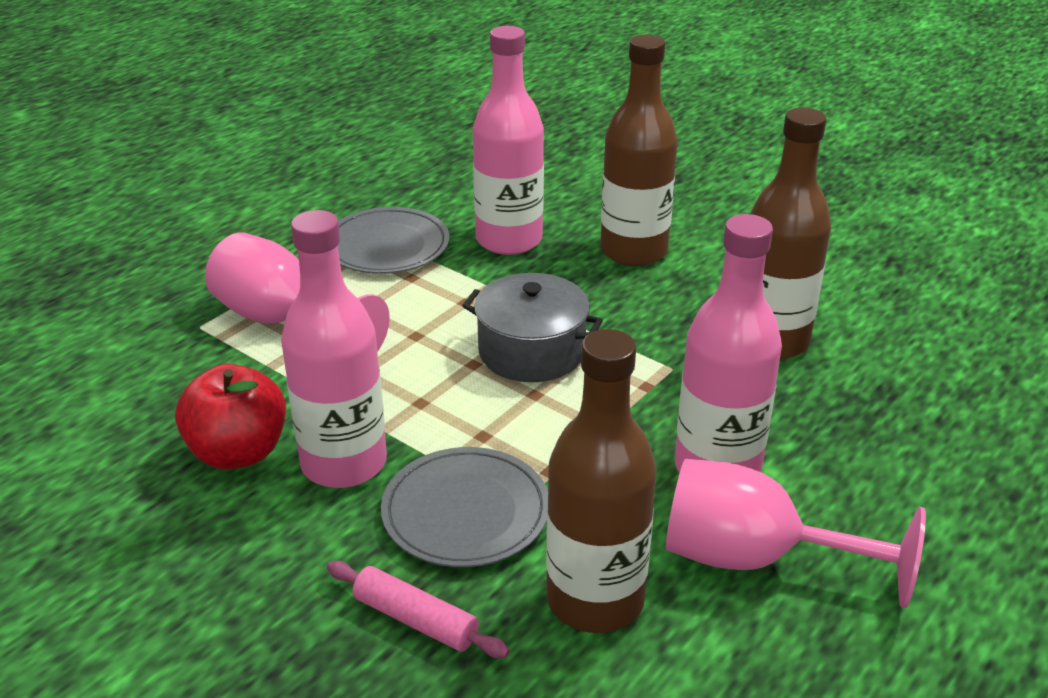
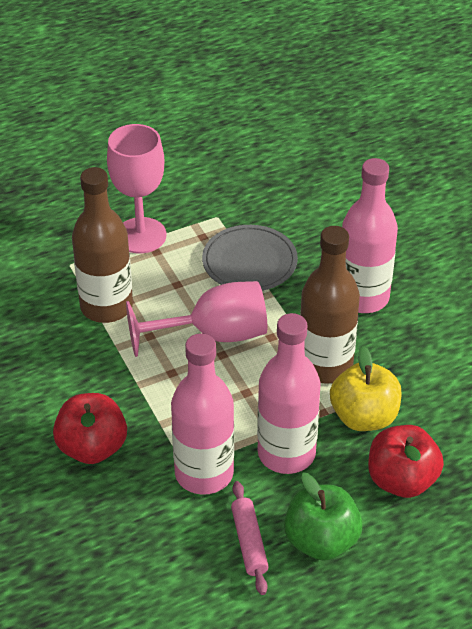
brown bottle: [546,329,657,633] [600,34,677,267] [750,107,831,360] = 3 -> [72,167,133,323] [300,226,360,384] = 2
green apple: none = 0 -> [284,473,363,561] = 1
grey plate: [338,207,449,274] [381,447,548,567] = 2 -> [202,225,298,291] = 1
grey pot: [462,273,603,382] = 1 -> none = 0
red apple: [175,364,286,469] = 1 -> [53,393,127,464] [368,425,444,498] = 2
yellow apple: none = 0 -> [330,346,402,431] = 1

